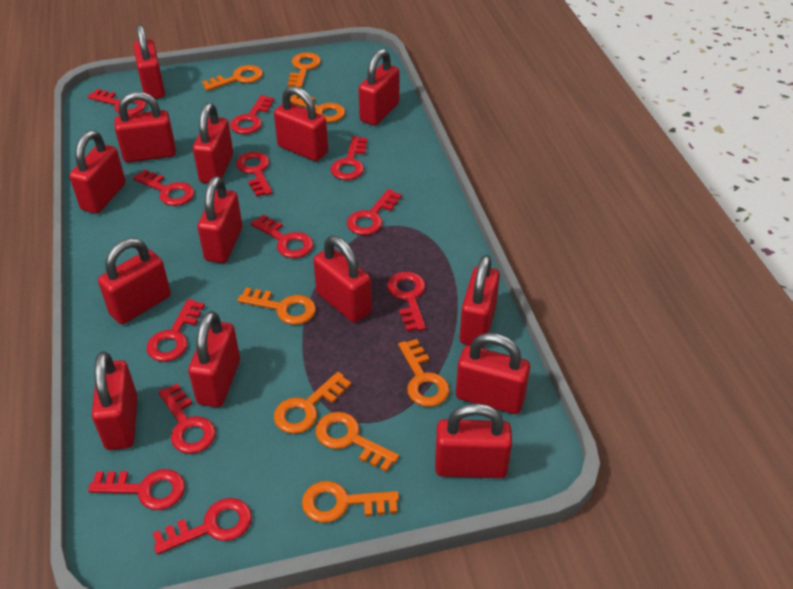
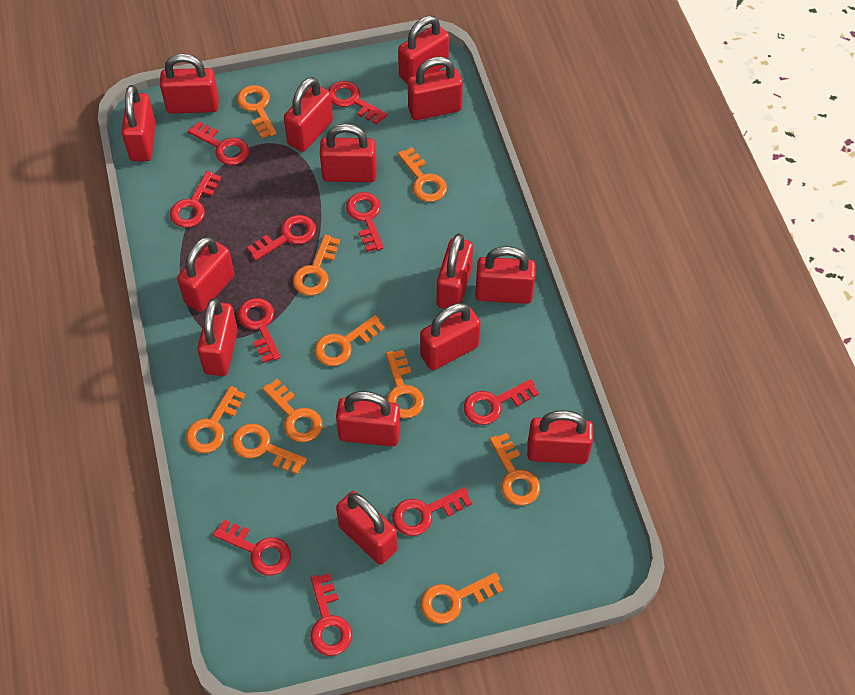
orange key: [202,65,263,91] [238,287,316,325] [274,372,351,434] [287,52,321,88] [290,95,345,123] [302,481,399,523] [315,412,399,472] [398,339,450,407] = 8 -> [186,386,245,453] [232,424,307,474] [237,85,277,138] [262,379,322,442] [293,234,340,296] [314,315,385,366] [386,350,424,419] [398,147,447,202] [421,572,503,624] [490,433,540,505] = 10
red key: [87,89,146,114] [88,469,185,510] [133,170,194,206] [146,299,205,362] [152,498,252,555] [158,384,216,454] [230,95,274,134] [236,152,273,197] [251,214,314,258] [330,136,367,180] [347,189,402,235] [387,272,426,331] = 12 -> [170,171,221,228] [188,121,249,165] [213,520,291,576] [238,298,281,363] [247,215,316,261] [310,573,352,656] [328,81,387,125] [346,192,384,252] [392,487,472,536] [464,379,539,425] = 10

